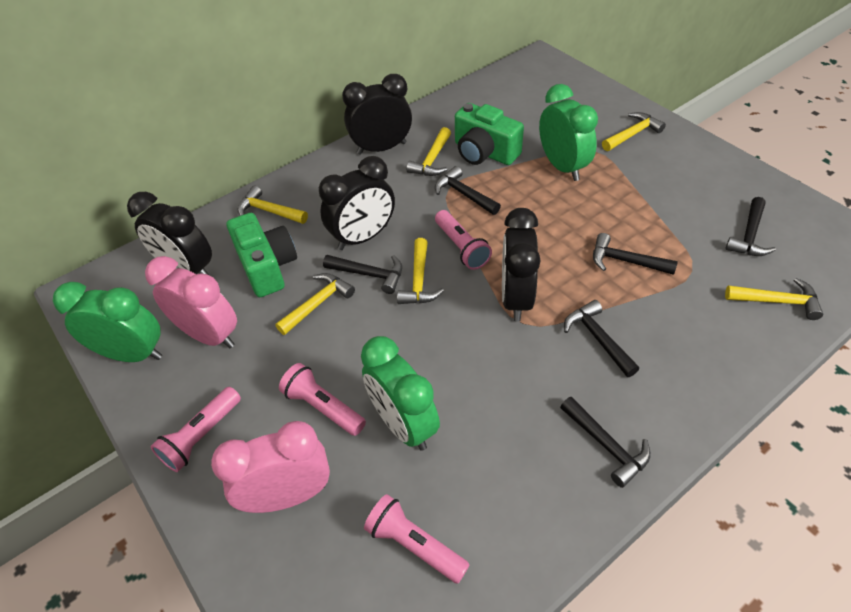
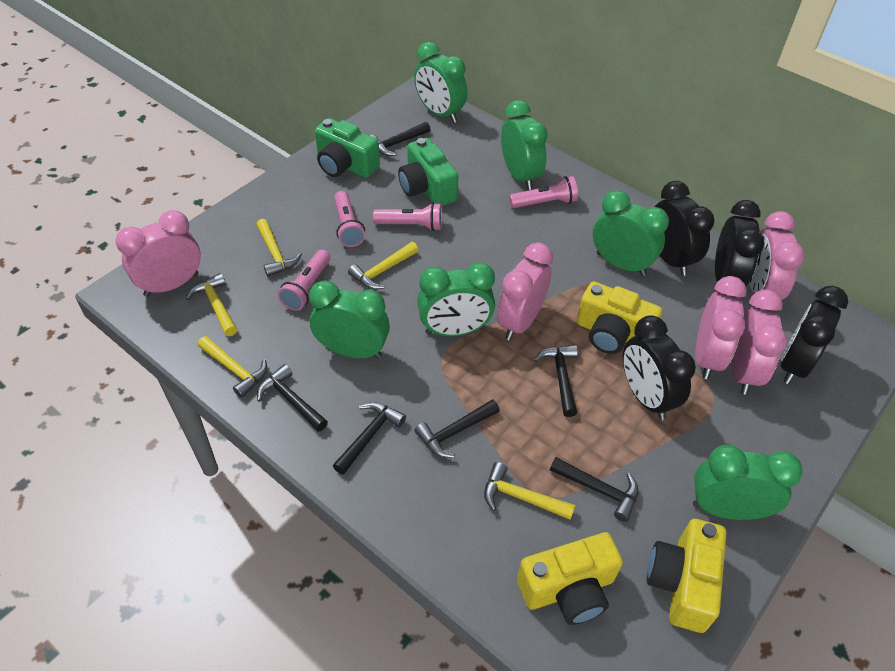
green clock: [53,282,162,362] [361,336,440,451] [539,84,598,181] = 3 -> [309,280,390,359] [414,42,467,123] [417,262,495,336] [501,100,548,190] [593,190,669,276] [693,445,803,520] = 6
pink clock: [145,256,237,348] [211,421,330,513] = 2 -> [115,210,201,297] [497,243,553,340] [695,276,747,379] [731,289,787,395] [749,211,805,300] = 5
yellow camera: none = 0 -> [517,532,623,625] [577,281,662,354] [647,519,726,633] = 3
yellow hammer: [238,186,308,224] [275,273,355,335] [397,238,444,304] [407,127,451,176] [602,112,666,151] [725,278,823,320] = 6 -> [186,273,237,336] [198,336,267,398] [256,219,302,277] [348,242,419,290] [484,462,575,520] = 5

